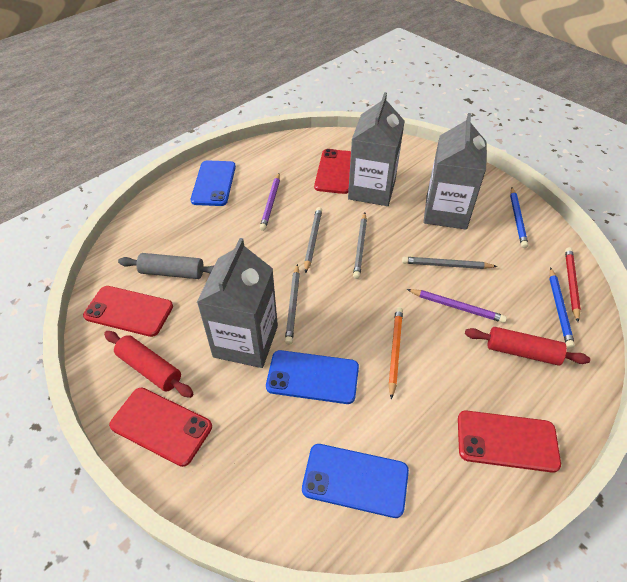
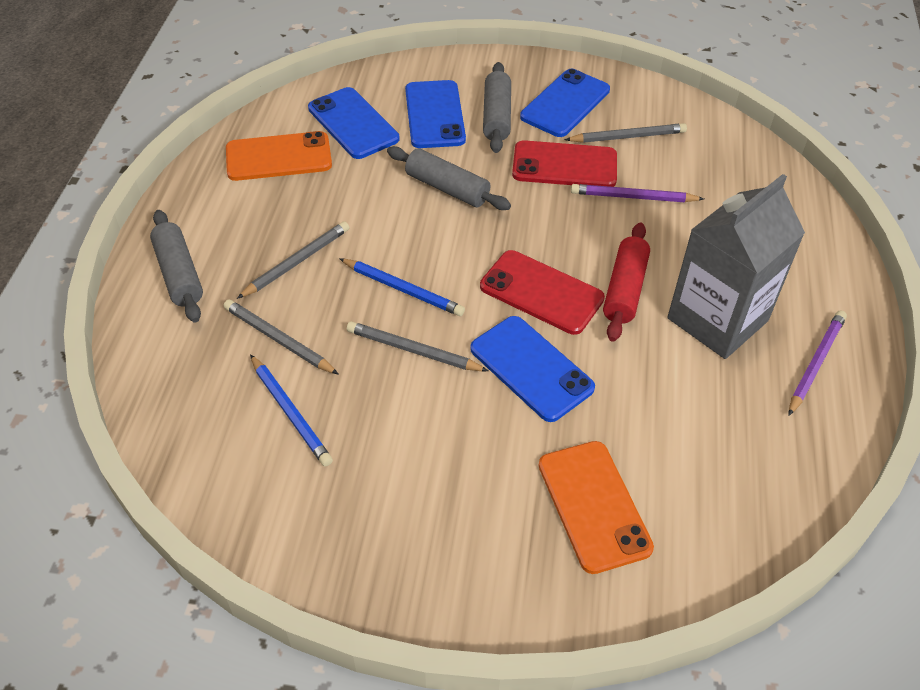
blue phone: [191,160,236,206] [266,350,359,404] [302,444,409,518] = 3 -> [308,87,400,159] [405,80,466,148] [470,316,595,422] [520,69,610,137] = 4
grey carton: [197,238,278,368] [348,92,405,206] [424,113,487,230] = 3 -> [667,174,805,359] = 1
grey rolling pin: [118,253,215,279] = 1 -> [150,210,203,323] [387,146,511,210] [483,62,511,153] = 3
orange pencil: [388,307,403,400] = 1 -> none = 0
orange phone: none = 0 -> [226,131,332,181] [539,441,654,574] = 2
red pencil: [565,247,581,322] = 1 -> none = 0
red phone: [83,286,173,337] [109,388,212,467] [314,149,351,194] [458,410,561,473] = 4 -> [480,250,605,335] [512,140,617,187] = 2
red rolling pin: [104,331,194,398] [465,327,590,366] = 2 -> [603,223,650,342] = 1

